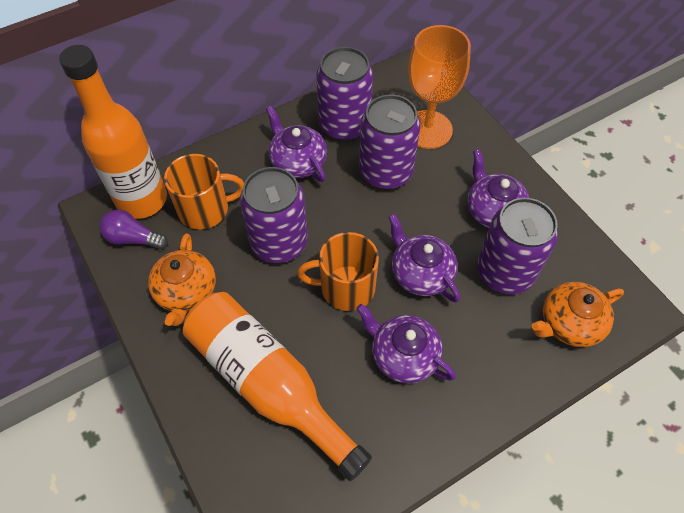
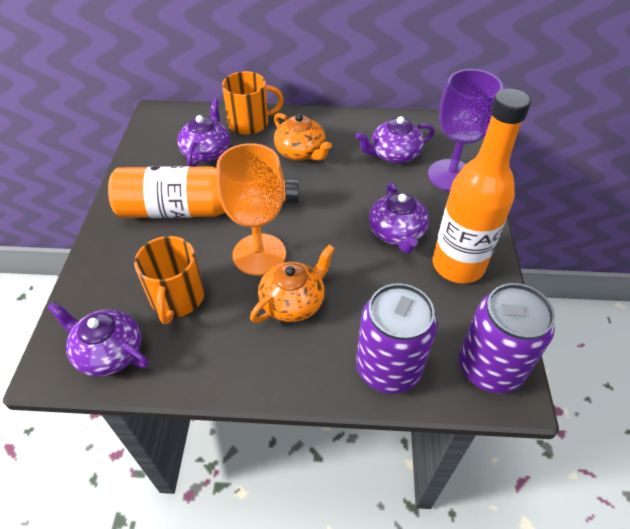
purple can: [240,167,308,263] [316,47,373,141] [359,95,421,190] [477,198,558,294] = 4 -> [356,283,437,394] [459,283,555,393] = 2
purple goblet: none = 0 -> [428,69,503,191] = 1
purple light bulb: [100,210,168,250] = 1 -> none = 0

